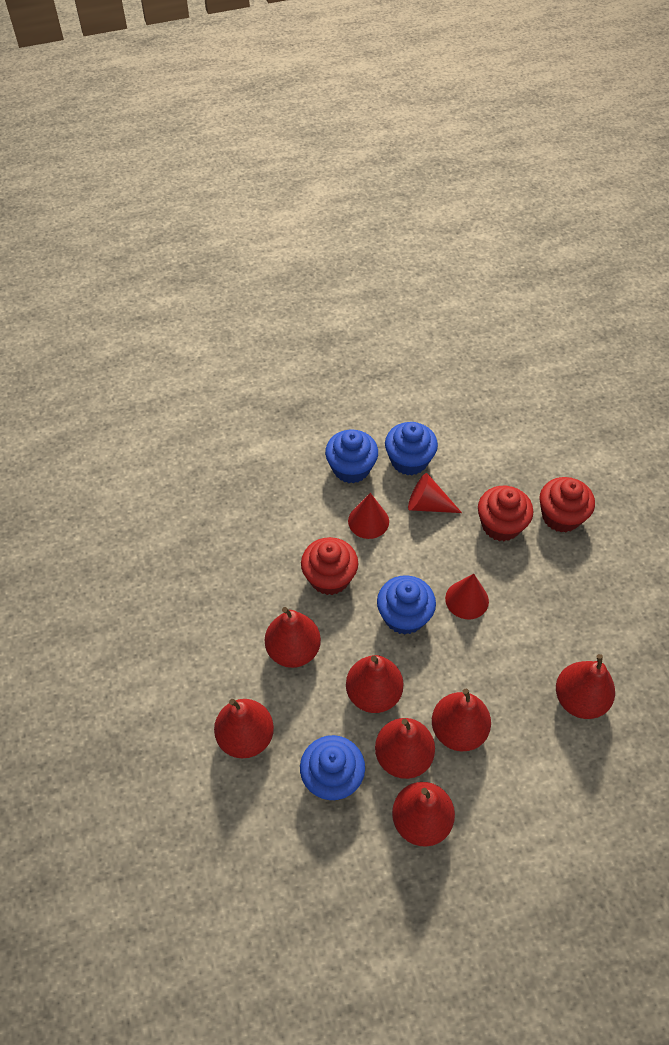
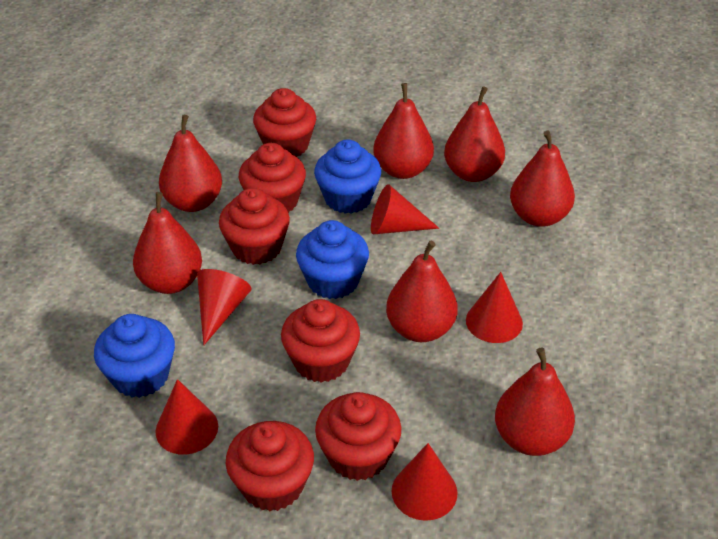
blue cupcake: [300,735,365,800] [325,430,378,483] [377,575,436,635] [385,422,438,476] = 4 -> [94,314,175,398] [296,220,369,299] [314,140,381,214] = 3
red cone: [348,493,389,539] [408,473,462,513] [445,574,489,619] = 3 -> [155,379,218,455] [197,269,252,345] [371,184,439,234] [392,443,458,521] [466,272,523,343] = 5
red cupcake: [301,537,358,595] [478,486,534,541] [539,477,595,533] = 3 -> [219,188,290,265] [226,421,314,511] [239,143,306,213] [253,88,316,157] [281,299,360,383] [315,392,401,481] = 6

